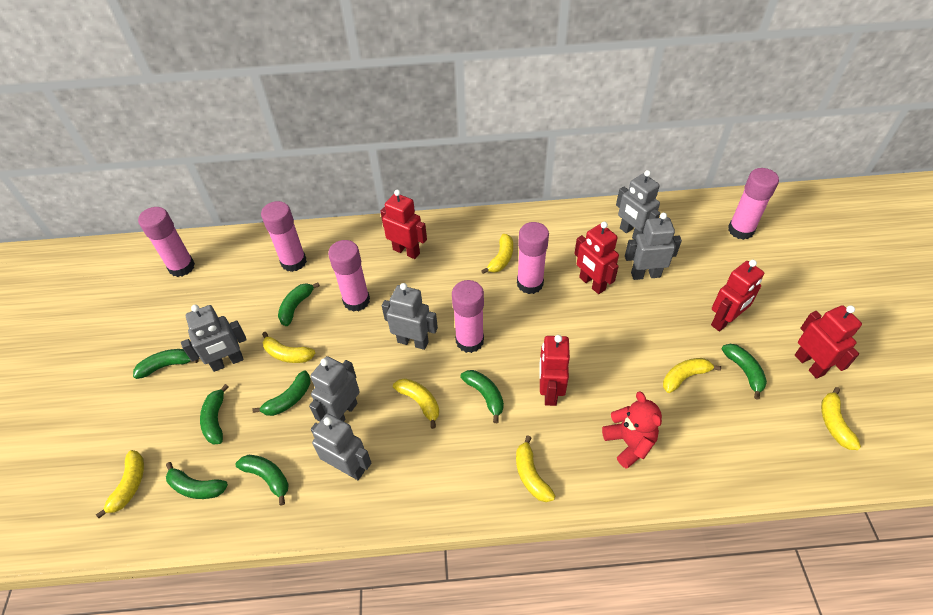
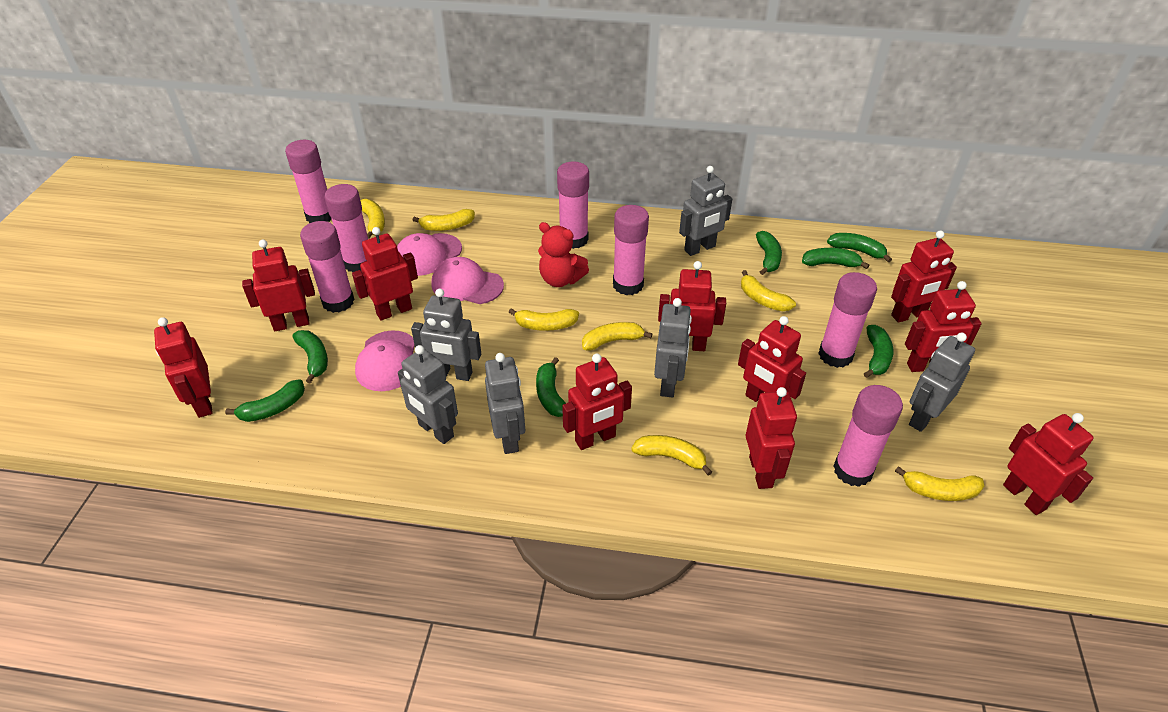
green banana: [133,349,199,379] [166,462,228,499] [200,384,229,445] [235,455,289,506] [252,371,311,416] [278,283,320,326] [460,370,504,423] [722,344,767,400] = 8 -> [225,379,305,422] [293,330,328,384] [536,357,566,417] [756,231,782,275] [802,248,870,269] [827,233,892,262] [864,325,893,378] = 7
pink cap: none = 0 -> [355,330,415,391] [397,233,462,276] [431,257,504,304] = 3
pink glue stick: [138,207,195,277] [261,201,307,272] [328,240,370,312] [452,280,484,353] [517,222,549,294] [728,168,779,240] = 6 -> [285,140,331,223] [300,221,355,313] [325,184,368,272] [557,161,589,249] [613,205,649,295] [818,272,877,368] [834,385,903,487] = 7
red robot: [380,189,427,259] [539,335,570,406] [574,222,619,294] [711,260,764,332] [795,305,862,379] = 5 -> [154,317,213,418] [242,239,315,331] [352,227,418,320] [562,354,632,450] [658,261,726,351] [738,316,806,402] [746,387,797,489] [891,230,957,323] [905,281,982,372] [1003,413,1094,515] = 10

